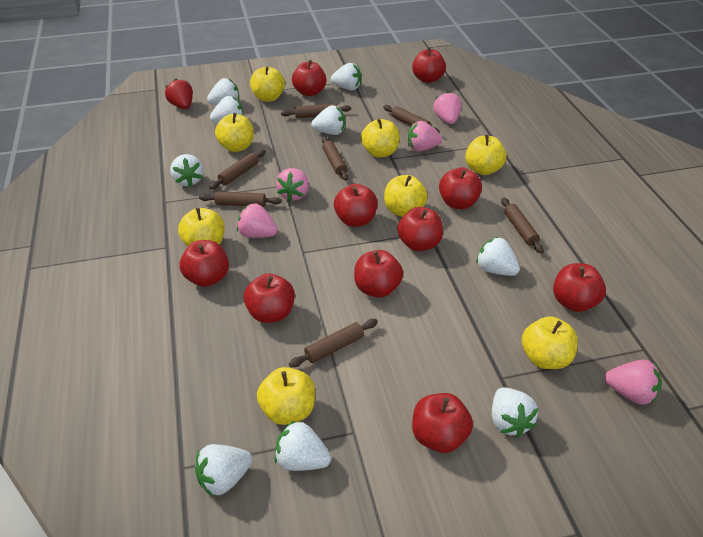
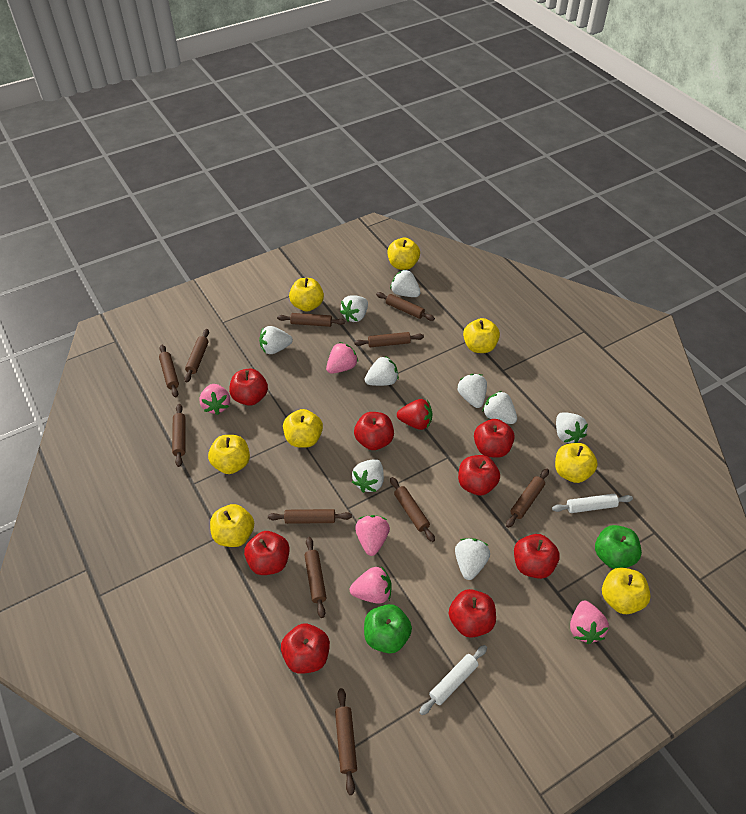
brown rolling pin: [199,191,282,207] [209,150,266,189] [281,103,351,118] [289,319,378,367] [322,136,348,181] [383,105,440,133] [501,198,544,254] = 7 -> [159,345,179,397] [172,404,186,467] [184,329,209,383] [268,509,352,524] [277,313,345,327] [304,537,327,618] [335,688,357,795] [354,332,424,347] [376,292,435,321] [390,477,435,542] [506,469,549,528] = 11
green apple: none = 0 -> [364,604,412,653] [595,525,642,569] = 2
red apple: [180,240,229,287] [244,274,295,323] [292,60,326,96] [334,184,378,227] [354,250,403,298] [397,207,443,251] [412,47,446,83] [412,393,473,453] [439,167,482,209] [553,263,606,312] = 10 -> [229,369,268,406] [244,531,290,575] [281,624,330,674] [354,412,394,450] [449,589,496,638] [458,455,500,495] [474,419,515,458] [514,534,560,579] = 8
white rolling pin: none = 0 -> [419,645,487,715] [552,494,633,513] = 2

